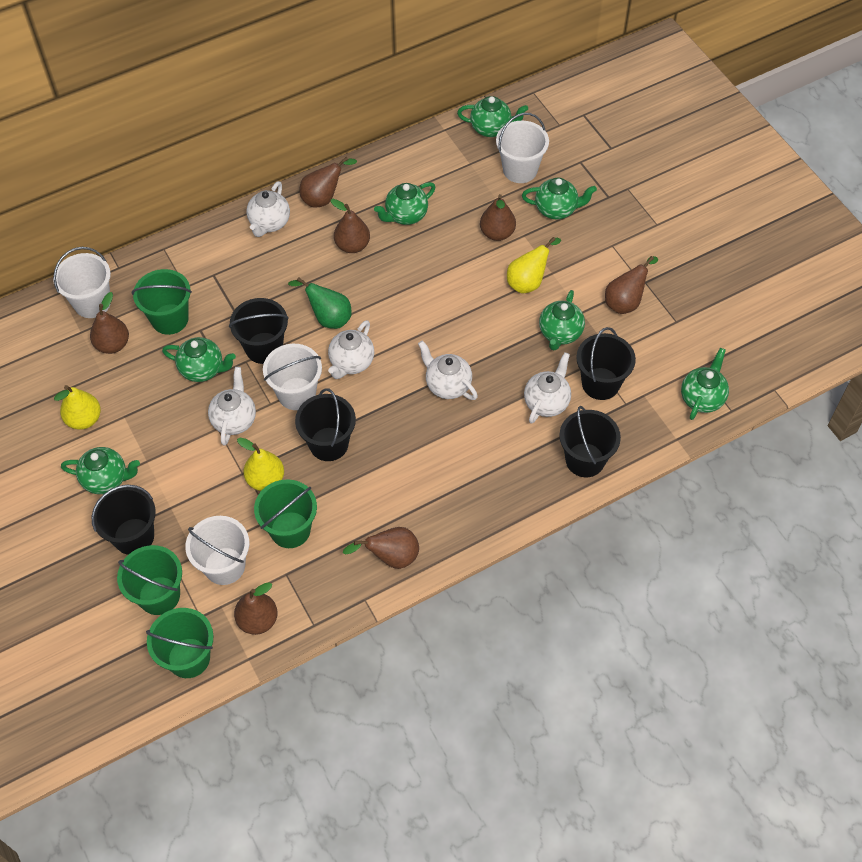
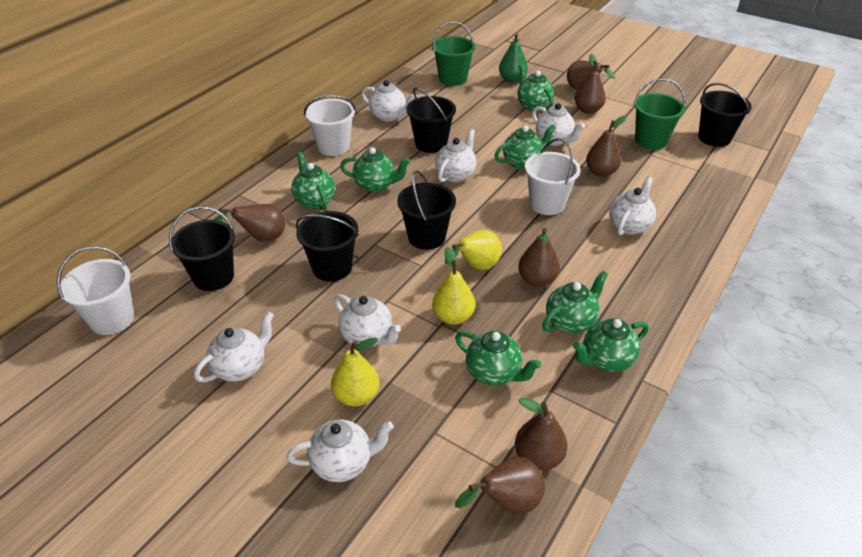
green bucket: [117,545,182,615] [132,269,192,335] [146,608,214,678] [254,479,317,548] = 4 -> [432,21,476,86] [633,78,686,150] = 2
white bucket: [53,247,111,318] [185,516,249,585] [263,344,322,410] [496,113,549,183] = 4 -> [57,246,134,335] [304,95,356,156] [525,138,581,215] = 3
white teapot: [208,367,256,445] [247,181,290,237] [328,320,374,379] [418,341,478,400] [524,352,571,424] = 5 -> [194,312,274,382] [287,419,394,482] [334,294,401,347] [361,80,415,122] [435,129,477,182] [532,103,585,146] [609,177,656,235] = 7

